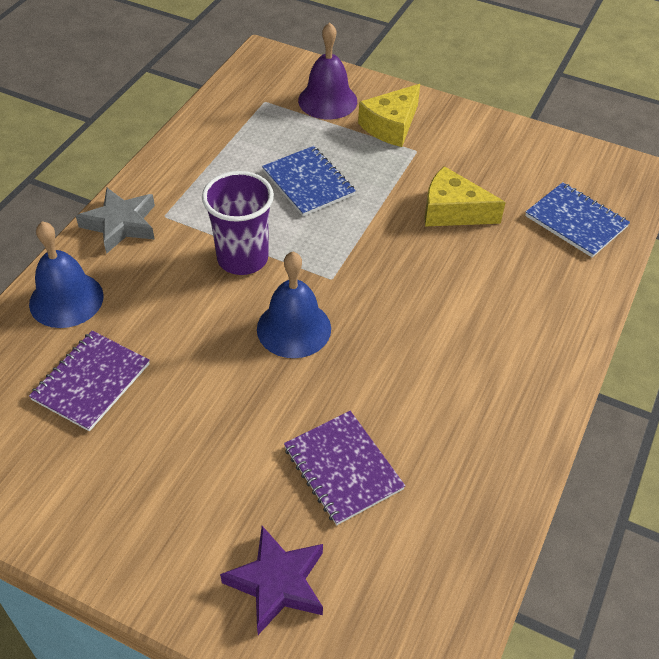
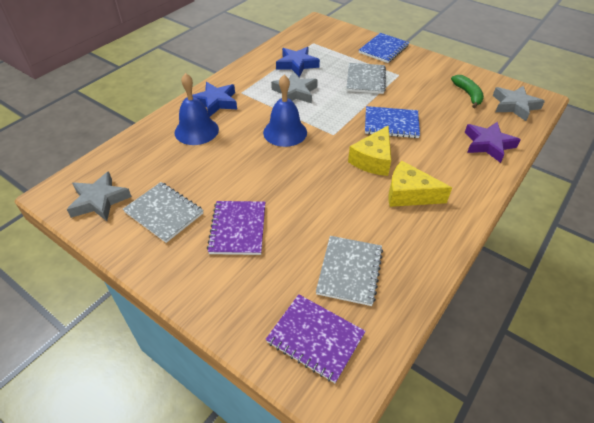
blue star: none = 0 -> [192,82,237,117] [276,47,320,77] = 2
green banana: none = 0 -> [451,75,484,108] = 1
grey notebook: none = 0 -> [123,182,204,243] [316,236,383,306] [346,63,386,94] = 3
grey star: [76,188,155,254] = 1 -> [67,171,132,221] [271,72,318,103] [493,86,545,121] = 3
purple bell: [298,22,357,119] = 1 -> none = 0
purple cup: [202,171,274,275] = 1 -> none = 0

